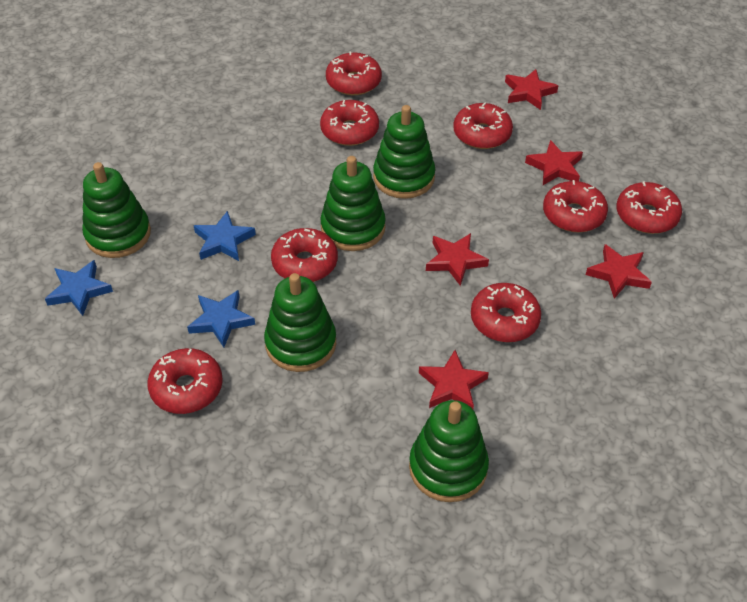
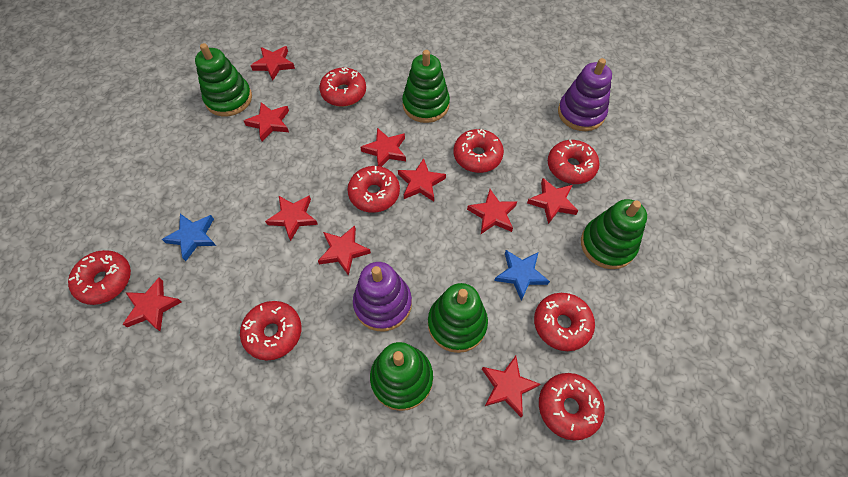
blue star: [45,260,113,316] [187,290,255,348] [194,211,256,261] = 3 -> [162,214,216,261] [494,250,550,301] = 2
purple stacking toy: none = 0 -> [353,262,412,331] [558,58,612,131] = 2
red star: [419,350,489,409] [426,233,489,286] [505,69,558,110] [525,140,583,185] [586,244,652,299] = 5 -> [122,278,181,332] [244,102,289,141] [250,46,295,81] [265,195,318,241] [318,225,371,276] [361,128,406,167] [398,158,446,201] [467,189,517,234] [482,356,541,417] [527,178,578,224] = 10

